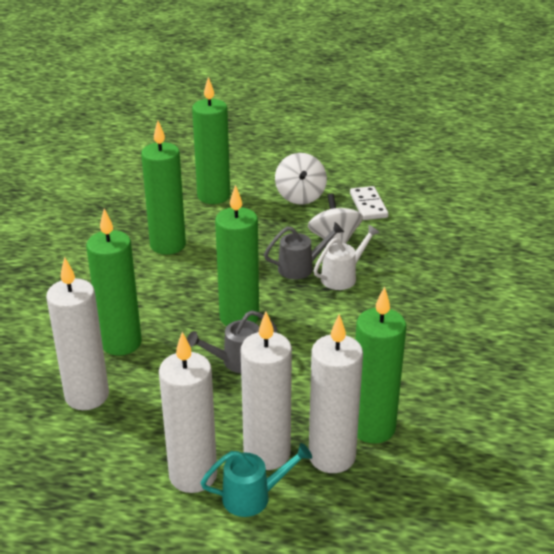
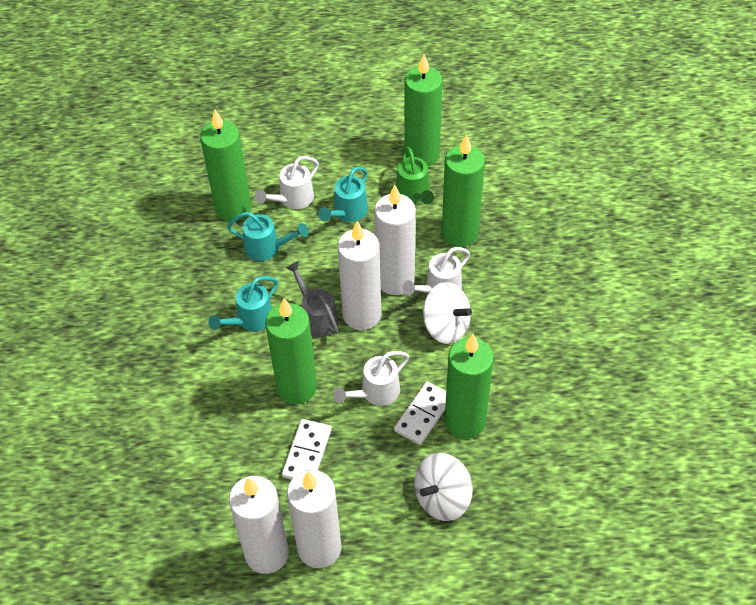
green watering can: none = 0 -> [396,147,434,204] = 1
grey watering can: [187,310,277,373] [264,222,344,279] = 2 -> [286,261,339,337] = 1
turquoise watering can: [201,443,312,517] = 1 -> [209,276,278,331] [227,212,309,261] [318,167,368,222] = 3
white domino: [350,186,389,220] = 1 -> [282,419,332,480] [394,382,446,445] = 2
white watering can: [314,225,380,290] = 1 -> [255,156,319,209] [333,351,409,406] [403,247,470,295] = 3

